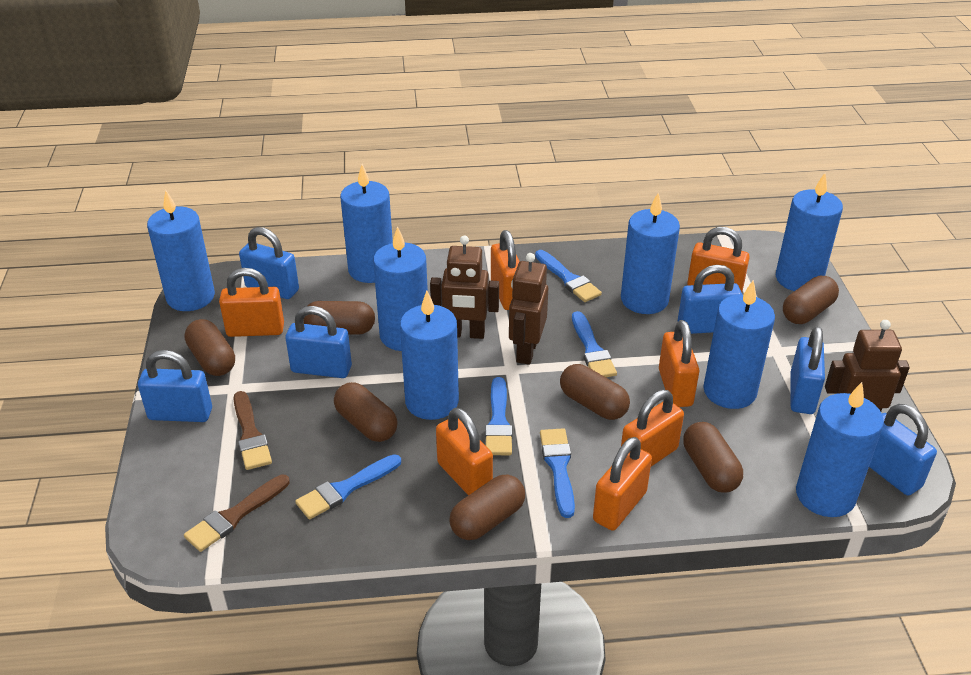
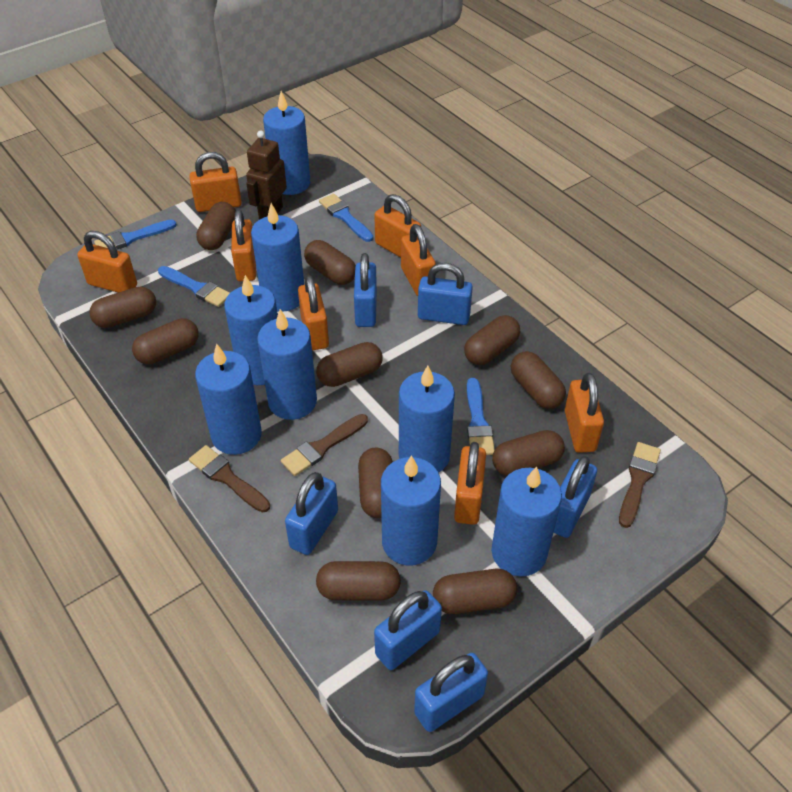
blue brush: [295,454,401,519] [485,377,512,455] [535,250,602,302] [540,428,575,518] [572,311,617,377] = 5 -> [94,219,177,249] [158,266,230,307] [319,194,373,242] [467,378,495,455] = 4
brown brush: [184,474,289,552] [233,391,272,470] = 2 -> [189,445,270,512] [281,414,368,476] [619,442,661,528] = 3
brown capsule: [184,319,235,376] [304,301,375,335] [334,382,398,442] [449,474,525,540] [560,364,630,420] [683,422,743,493] [783,276,839,324] = 7 -> [89,286,156,328] [132,318,199,364] [196,202,236,250] [304,240,356,285] [316,342,383,387] [316,561,401,601] [358,448,393,518] [433,569,517,614] [464,315,520,365] [492,430,565,476] [511,351,566,409] = 11
brown robot: [430,236,499,339] [509,253,548,365] [825,320,910,411] = 3 -> [246,130,287,220] = 1
orange padlock: [219,268,284,337] [436,408,493,495] [491,230,520,310] [593,437,652,531] [621,390,684,466] [659,320,699,407] [687,227,750,292] = 7 -> [77,231,137,293] [189,152,242,212] [231,209,256,281] [298,275,329,350] [374,194,421,258] [401,224,436,296] [454,442,486,525] [565,373,604,453] = 8

